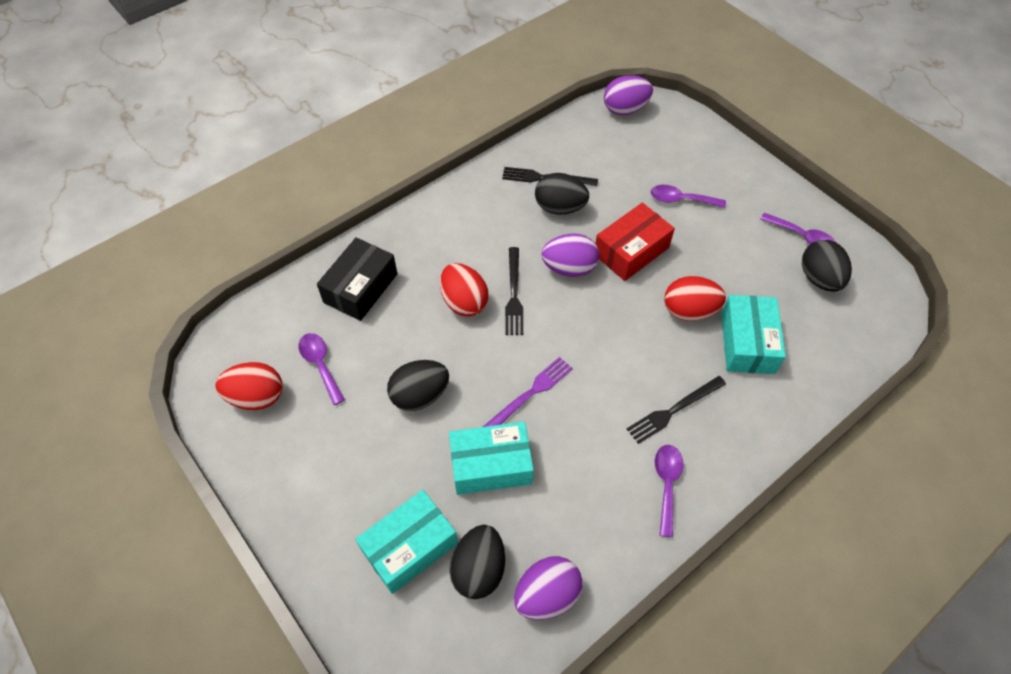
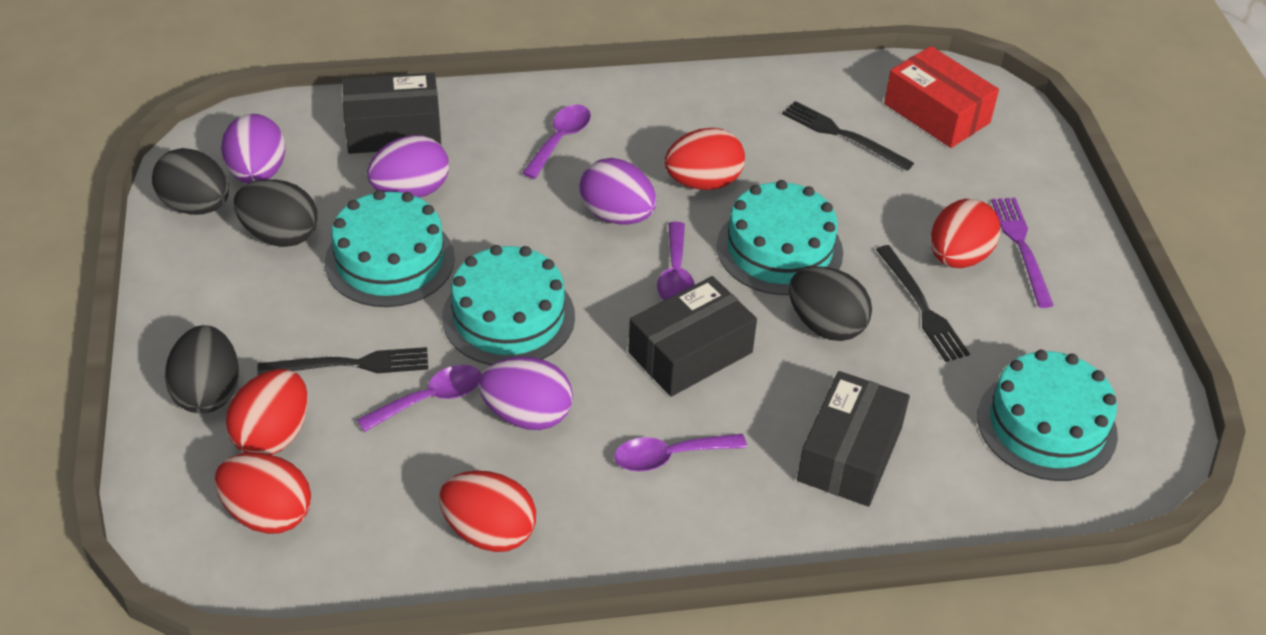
black box: [317,237,397,321] = 1 -> [342,73,441,154] [628,276,757,397] [797,371,910,507] = 3
purple egg: [514,556,583,620] [541,233,599,277] [604,75,653,115] = 3 -> [221,114,285,184] [367,135,449,198] [479,357,573,430] [579,158,657,225] = 4
red egg: [216,362,283,410] [440,263,489,317] [664,276,726,321] = 3 -> [215,452,311,534] [226,369,308,455] [439,471,536,552] [664,128,745,190] [930,199,1000,268] = 5
turquoise box: [355,490,458,594] [449,422,534,495] [721,295,786,374] = 3 -> none = 0
turquoise cake: none = 0 -> [325,190,455,307] [442,245,575,365] [717,180,843,295] [977,350,1118,481] = 4

